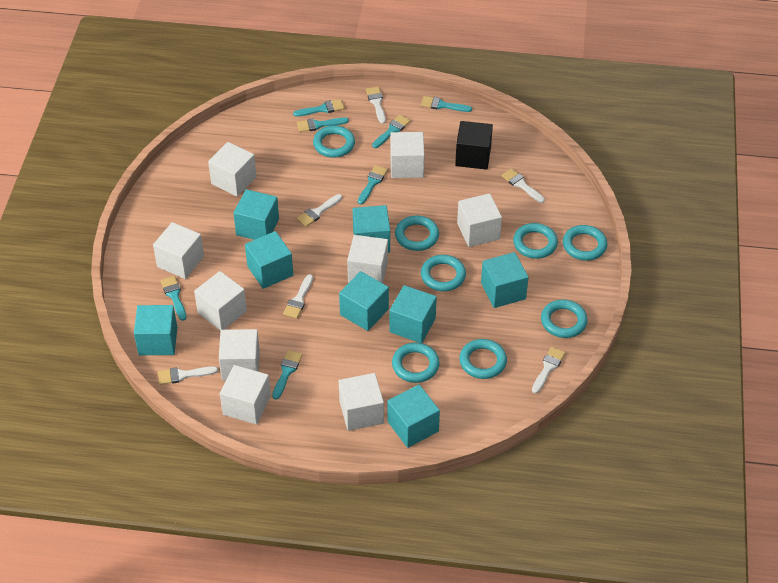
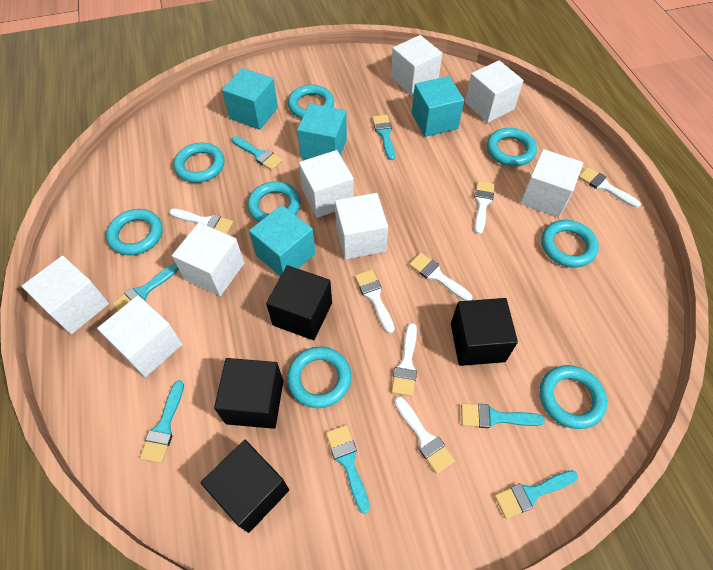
black cube: [455,121,493,170] = 1 -> [200,440,289,533] [214,358,283,429] [266,265,332,340] [451,298,518,366] = 4
turquoise cube: [134,305,177,355] [233,189,279,240] [245,231,293,289] [339,271,389,331] [353,205,390,253] [388,384,440,448] [389,285,437,343] [481,252,529,308] = 8 -> [222,68,278,130] [249,205,316,276] [297,103,347,159] [412,76,464,137] = 4
white brush: [158,366,218,385] [283,274,313,319] [297,194,342,227] [366,87,386,124] [501,168,545,203] [532,347,565,394] = 6 -> [169,208,233,234] [355,269,395,334] [392,323,417,396] [394,396,455,474] [409,253,472,301] [474,181,495,234] [578,167,641,208] = 7
white cube: [153,222,204,279] [194,271,247,331] [208,142,257,197] [219,329,260,380] [220,365,271,425] [339,373,384,431] [347,235,388,283] [390,132,425,178] [457,193,502,247] = 9 -> [22,256,109,334] [97,295,183,377] [172,222,244,296] [299,150,354,218] [335,193,388,260] [391,35,443,96] [465,60,524,123] [520,149,583,217] = 8

